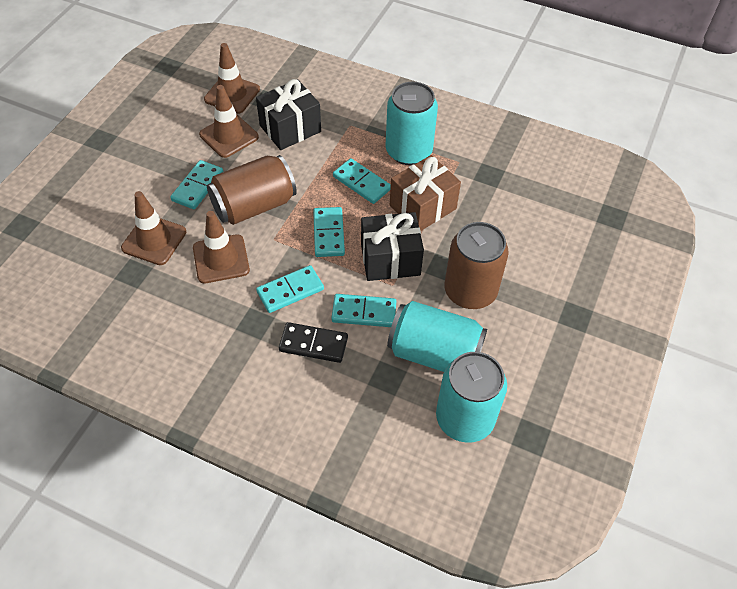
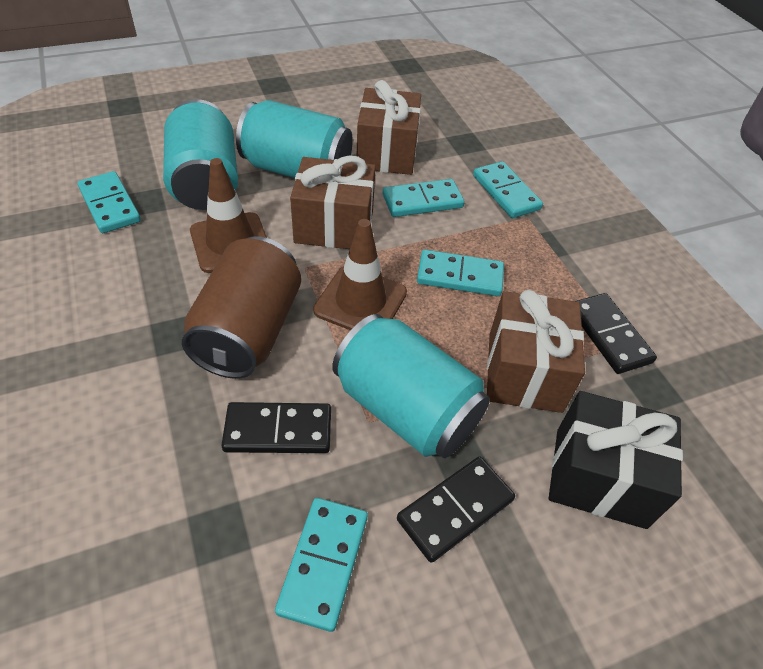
black domino: [279,322,348,363] = 1 -> [221,402,331,453] [397,457,515,563] [576,293,657,374] = 3
black gift: [256,79,321,150] [361,212,424,281] = 2 -> [549,391,683,529] = 1
brown can: [207,155,297,225] [444,222,509,309] = 2 -> [182,236,301,379] = 1
brown gift: [390,155,461,231] = 1 -> [290,155,376,249] [357,80,421,175] [487,290,585,413] = 3
brown traffic cone: [121,191,187,265] [193,211,250,283] [199,85,259,158] [204,43,260,114] = 4 -> [190,158,267,273] [313,219,407,330] = 2

